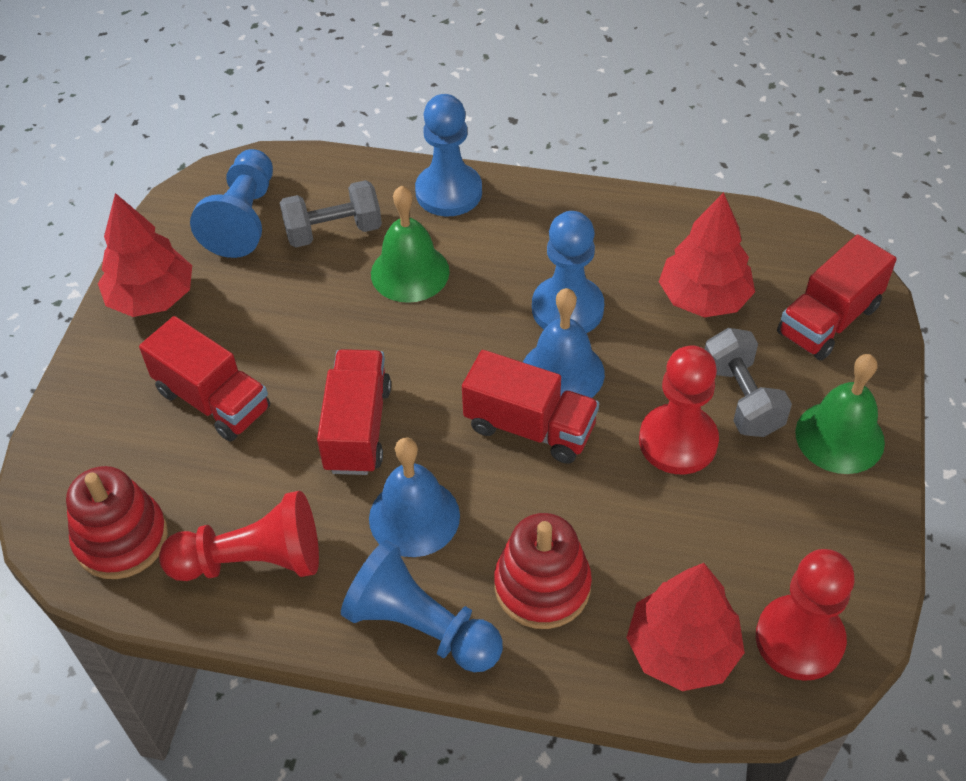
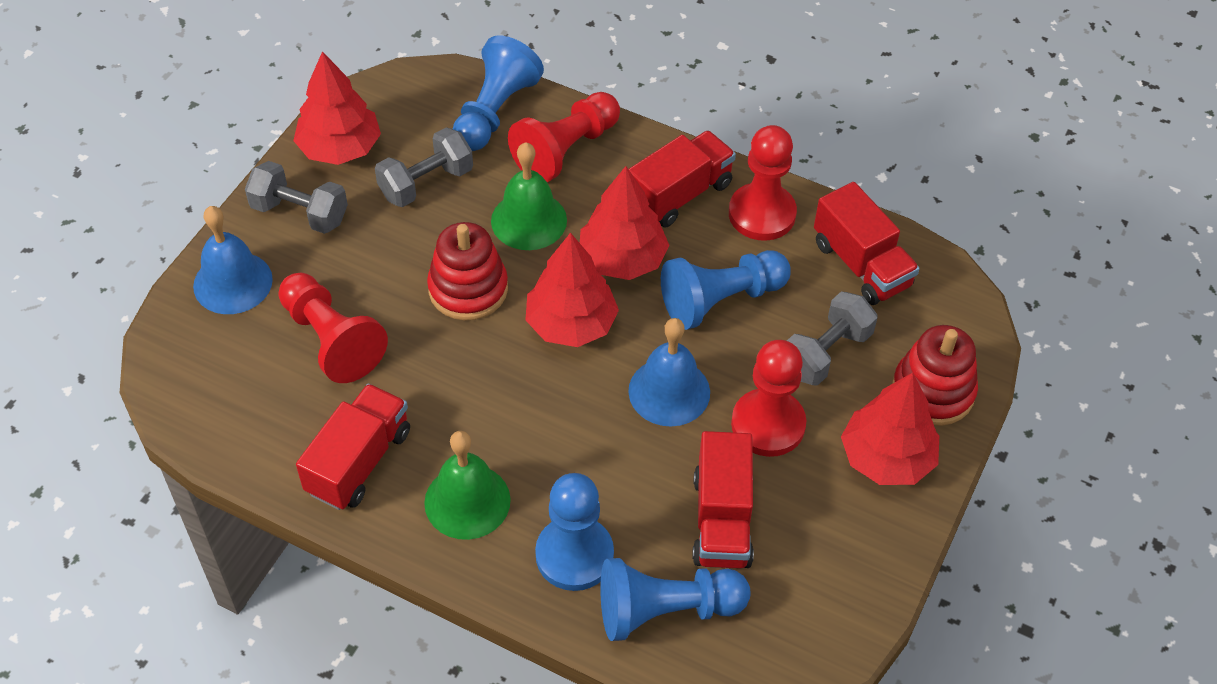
grey dumbbell: [280,180,382,248] [705,328,792,437] = 2 -> [245,161,348,234] [375,127,473,207] [787,291,878,386] = 3
red pawn: [159,491,319,581] [639,346,719,474] [756,549,854,681] = 3 -> [278,273,388,383] [508,92,620,182] [729,125,797,241] [731,340,806,457] = 4
red tree: [98,193,192,317] [626,563,745,691] [659,192,755,318] = 3 -> [293,51,381,165] [525,233,619,347] [580,166,670,280] [841,373,939,485] = 4

